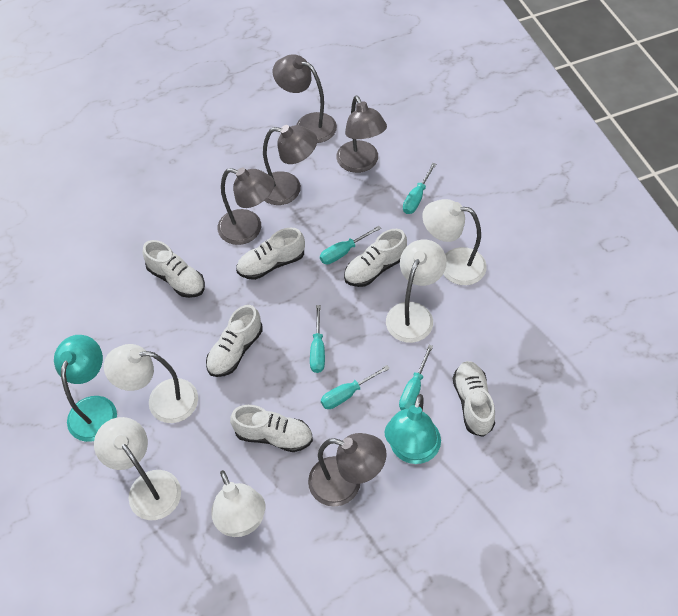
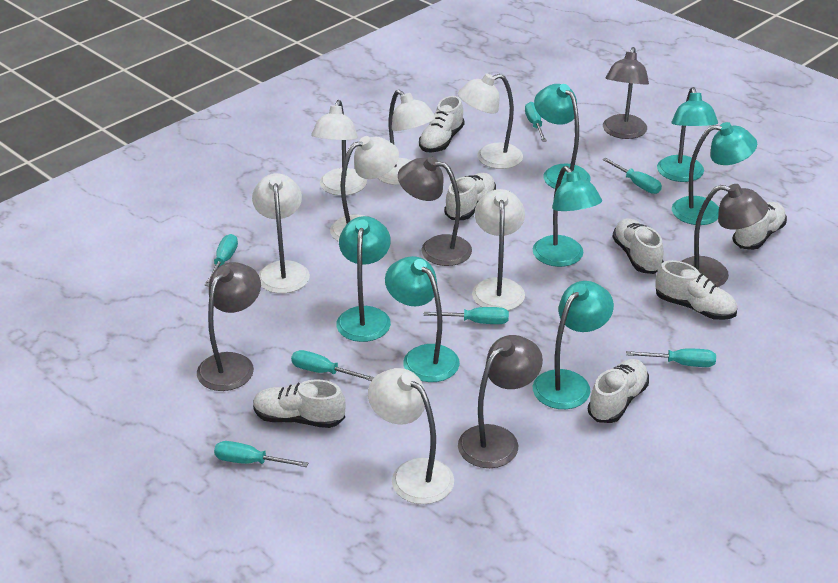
turquoise lamp: [54,335,117,442] [384,394,441,464] = 2 -> [336,216,391,342] [385,256,460,382] [533,166,602,267] [533,281,614,409] [534,84,590,189] [657,87,718,182] [672,122,757,225] = 7
turquoise screwdriver: [310,305,325,373] [320,225,381,264] [321,365,390,409] [399,345,433,410] [403,163,436,214] = 5 -> [204,234,238,286] [214,441,308,467] [291,350,375,381] [424,307,509,324] [525,102,547,142] [602,158,662,194] [626,349,716,367] = 7
white lamp: [94,417,181,520] [104,344,198,423] [211,470,266,537] [386,240,447,343] [422,199,487,285] = 5 -> [252,173,310,293] [311,100,367,196] [330,136,399,242] [368,368,454,504] [378,90,436,185] [458,74,523,169] [472,189,525,311] = 7
white shoe: [143,240,205,298] [206,305,263,377] [230,405,313,452] [236,228,305,280] [344,229,407,287] [453,361,495,437] = 6 -> [253,379,345,428] [419,96,465,152] [444,173,496,220] [588,359,649,423] [612,218,664,274] [655,260,737,320] [732,202,787,250] = 7

